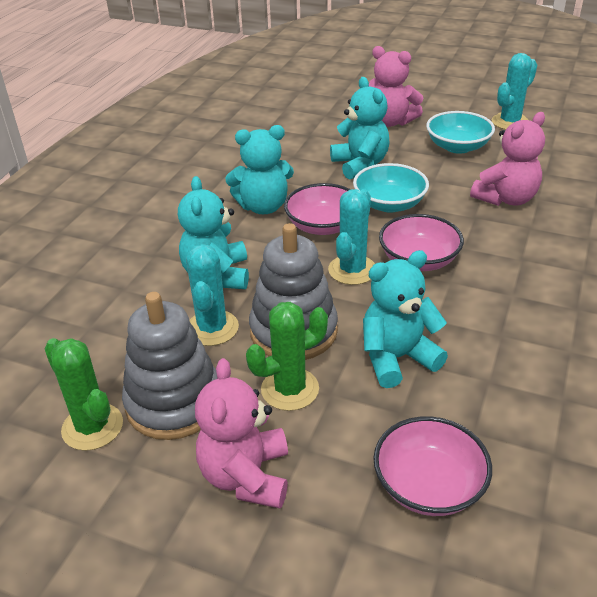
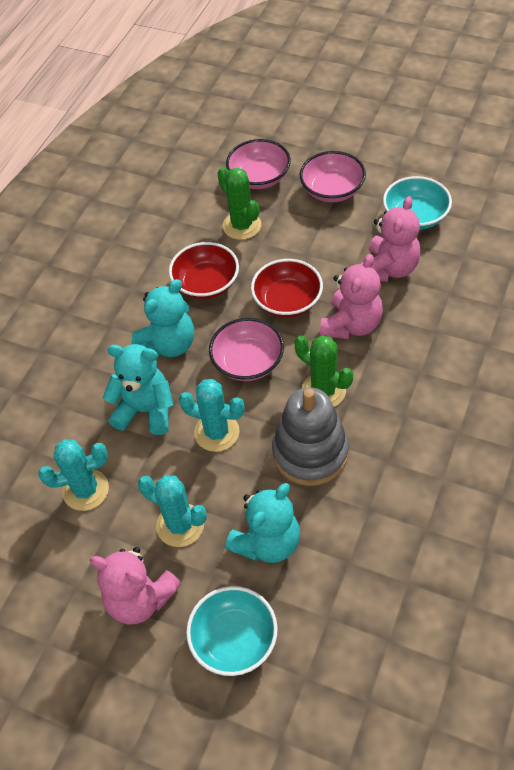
grey stacking toy: [122,292,217,440] [249,223,338,360] = 2 -> [272,387,349,486] = 1
red bowl: none = 0 -> [169,242,239,299] [251,259,323,318] = 2
turquoise teddy bear: [178,176,249,289] [225,125,294,214] [330,77,390,180] [363,250,448,388] = 4 -> [103,344,174,435] [132,279,194,357] [225,483,300,563] = 3

